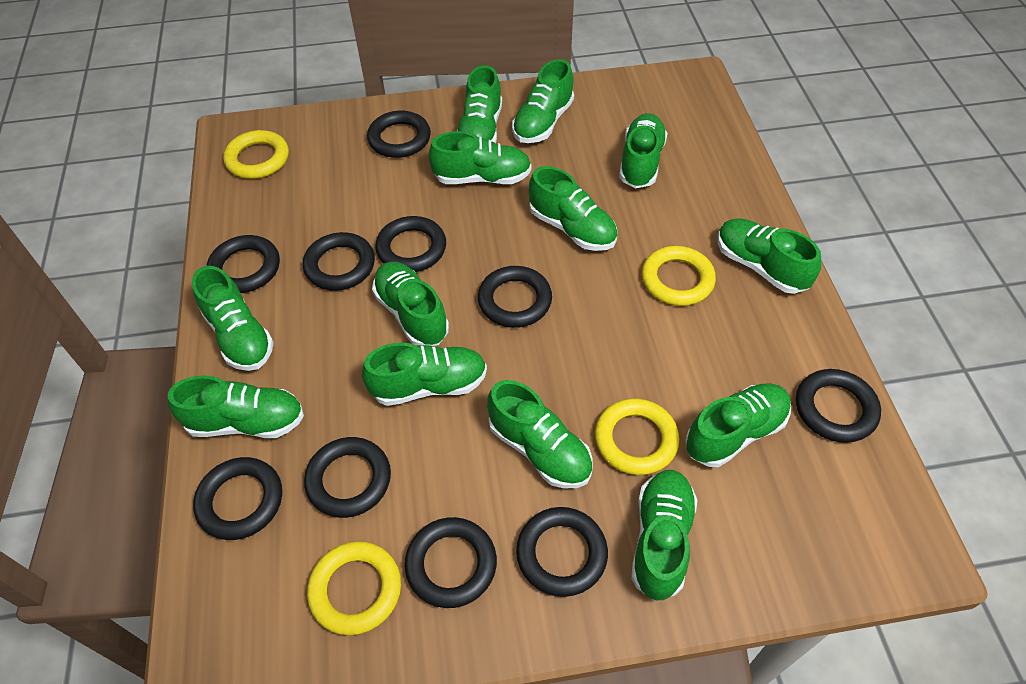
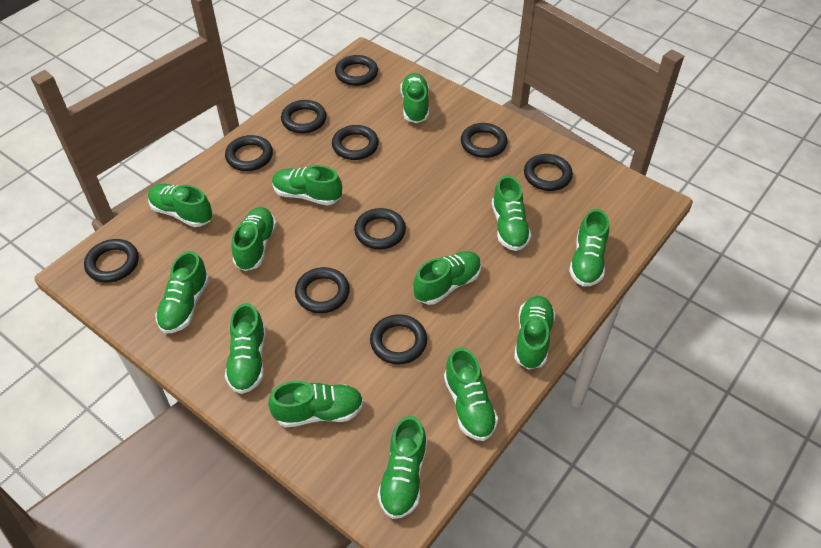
yellow ring: [223,130,289,179] [307,541,401,635] [595,398,679,475] [642,246,716,306] = 4 -> none = 0

